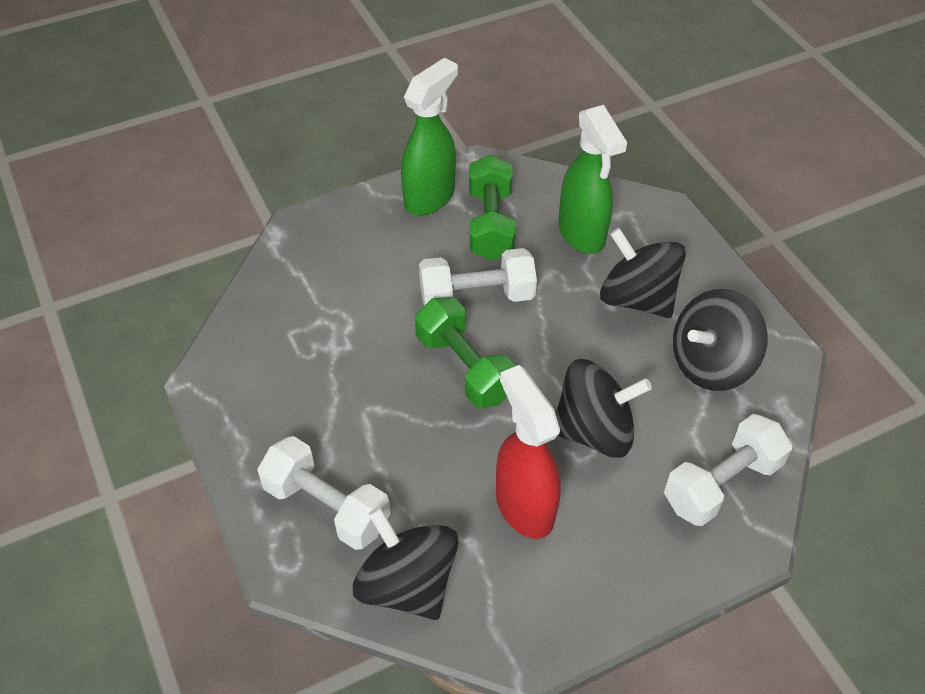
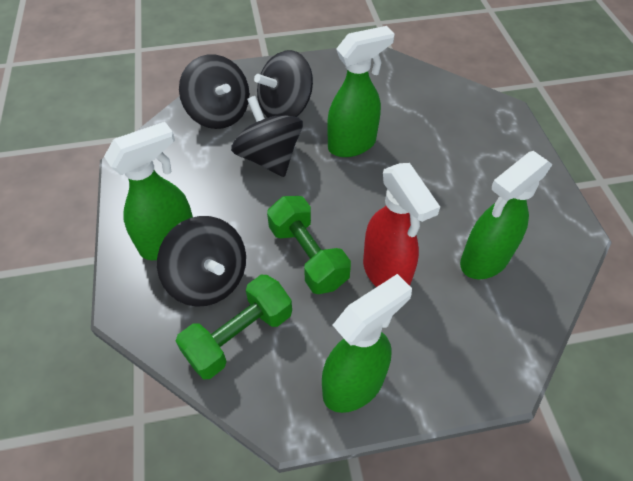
green spray bottle: [401,57,458,216] [558,105,627,254] = 2 -> [104,122,193,260] [322,274,412,413] [327,26,395,157] [460,151,552,279] = 4
white dumbbell: [257,436,391,550] [419,248,537,306] [664,414,792,526] = 3 -> none = 0

